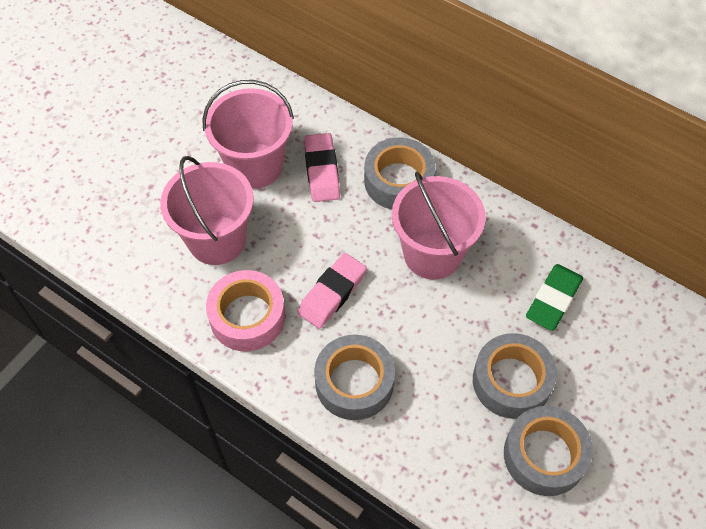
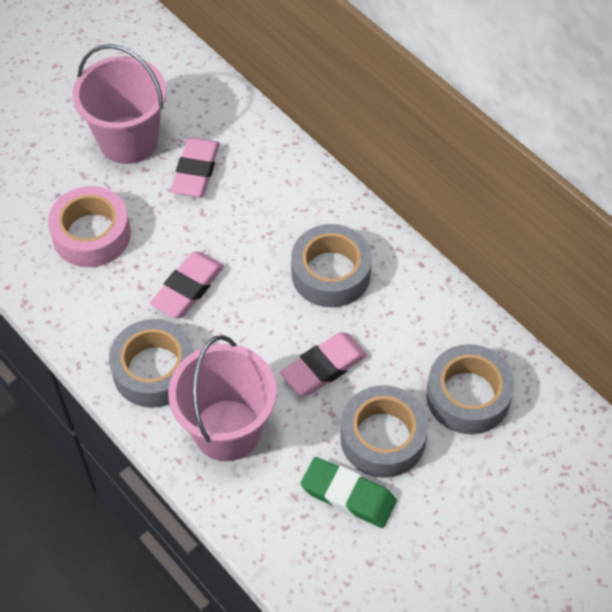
pink bucket: [160,156,254,265] [202,80,294,189] [392,172,486,280] = 3 -> [72,44,166,164] [168,335,277,461] = 2
pink eraser: [297,253,367,329] [304,133,340,202] = 2 -> [150,252,224,318] [171,138,220,197] [280,332,367,396] = 3

